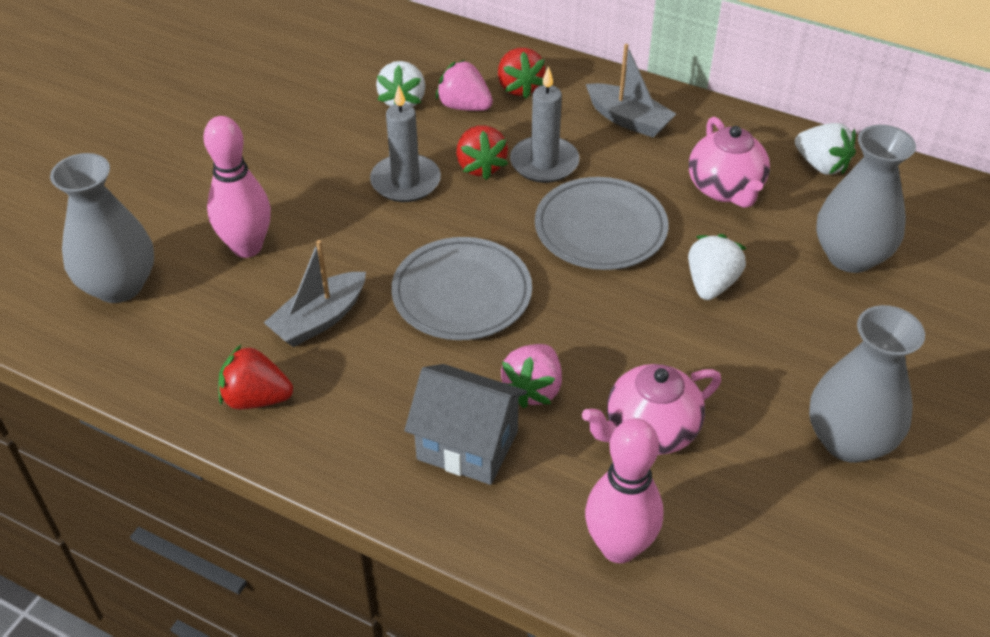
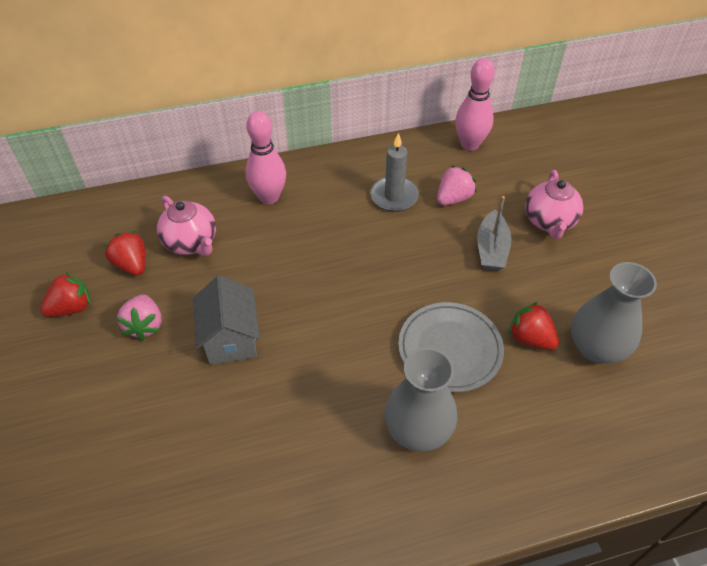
grey boat: [264,240,366,347] [586,44,676,138] = 2 -> [477,196,511,271] = 1
grey candle: [370,85,441,202] [510,66,580,183] = 2 -> [370,133,419,212] = 1
grey plate: [391,237,532,340] [535,177,668,270] = 2 -> [398,302,504,392] = 1
grey vase: [50,153,154,303] [809,305,925,463] [816,125,916,273] = 3 -> [385,347,457,452] [571,262,657,363] = 2
white strawberry: [376,61,425,107] [688,234,747,300] [795,123,856,175] = 3 -> none = 0

